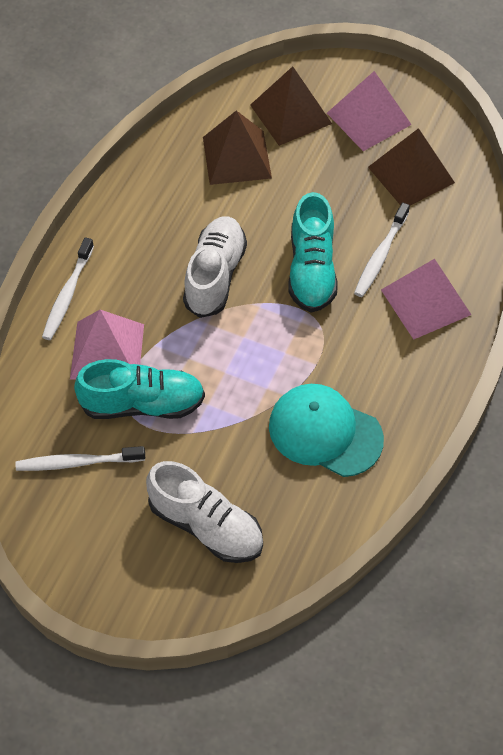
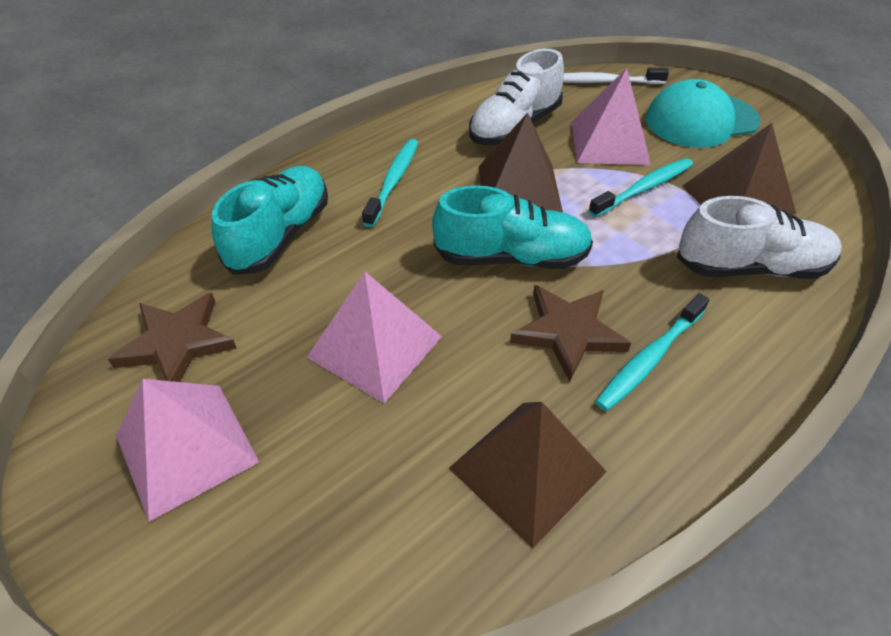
brown star: none = 0 -> [108,292,237,382] [510,285,631,382] = 2
turquoise toothbrush: none = 0 -> [362,139,418,227] [588,158,693,217] [595,293,709,411] = 3
white toothbrush: [16,446,145,471] [42,237,94,340] [354,202,410,297] = 3 -> [563,68,669,84] = 1

